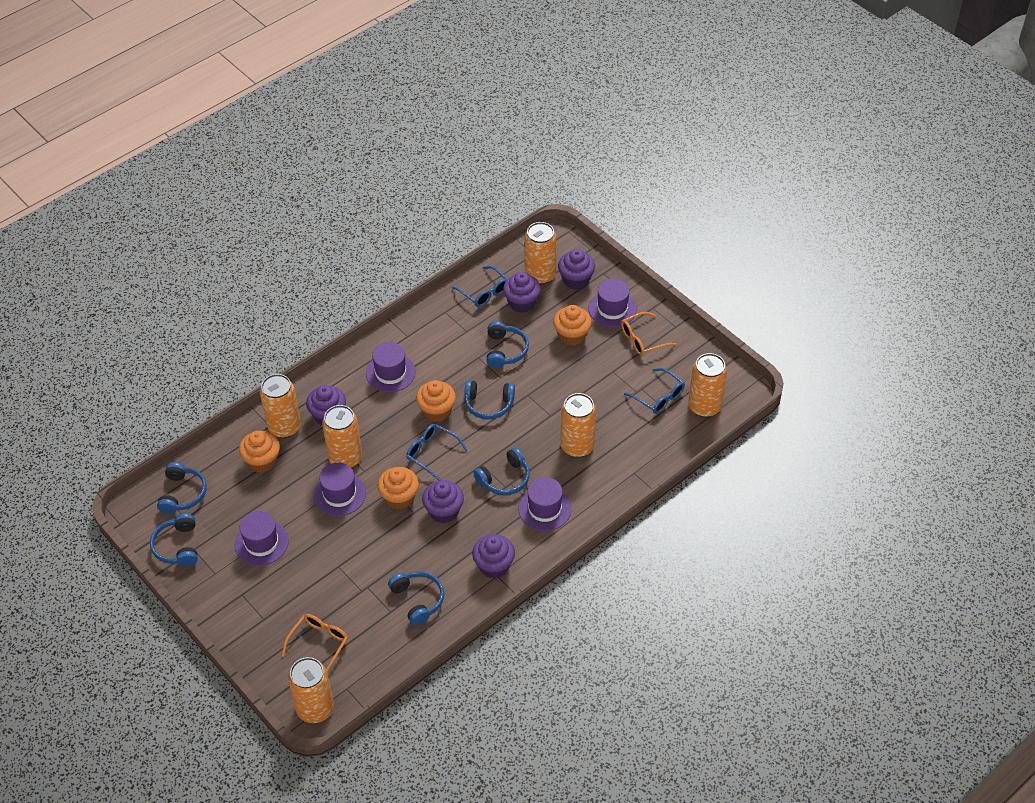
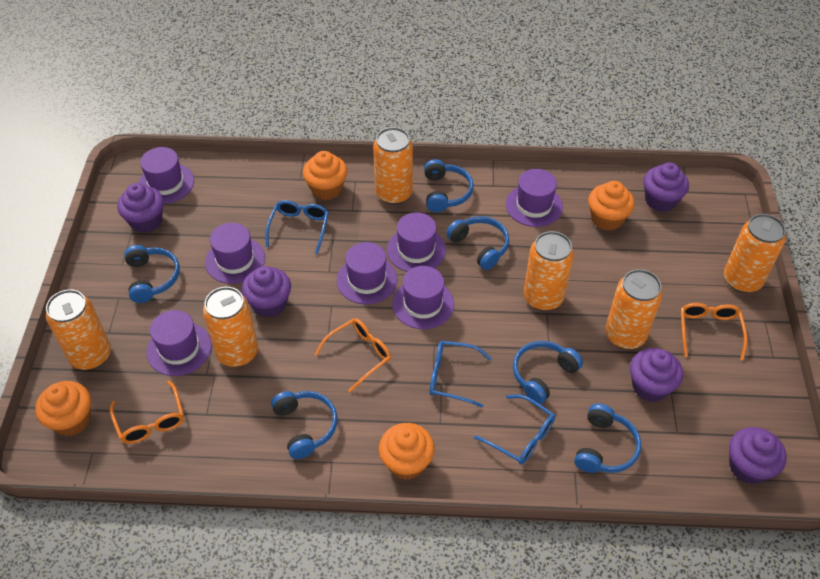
orange glasses: [282,614,348,672] [621,312,677,356] = 2 -> [110,381,184,444] [314,318,391,392] [681,303,748,360] = 3
purple hat: [235,511,289,566] [313,463,366,516] [366,342,416,392] [518,477,571,531] [588,278,637,327] = 5 -> [138,147,194,204] [147,310,212,376] [205,223,265,284] [337,242,397,304] [387,212,446,272] [392,266,454,329] [506,169,563,227] = 7

